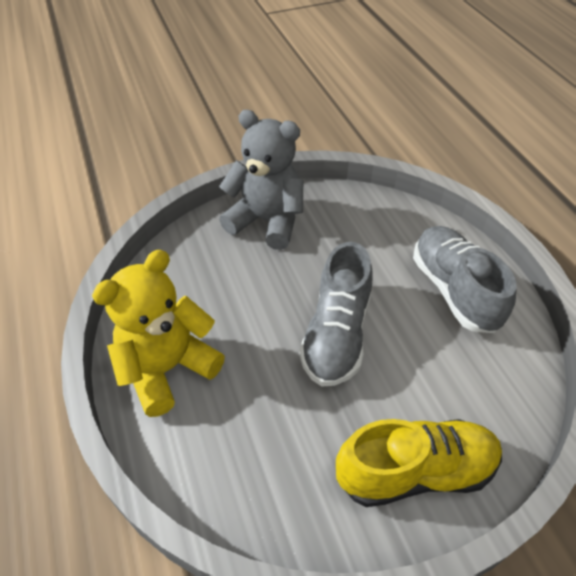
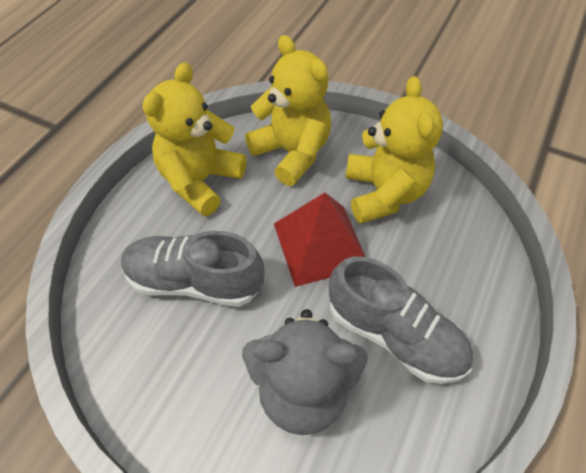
red pyramid: none = 0 -> [274,193,365,287] = 1
yellow shoe: [336,419,502,507] = 1 -> none = 0
yellow teddy bear: [92,250,225,417] = 1 -> [143,62,246,216] [245,35,331,186] [345,76,443,224] = 3

